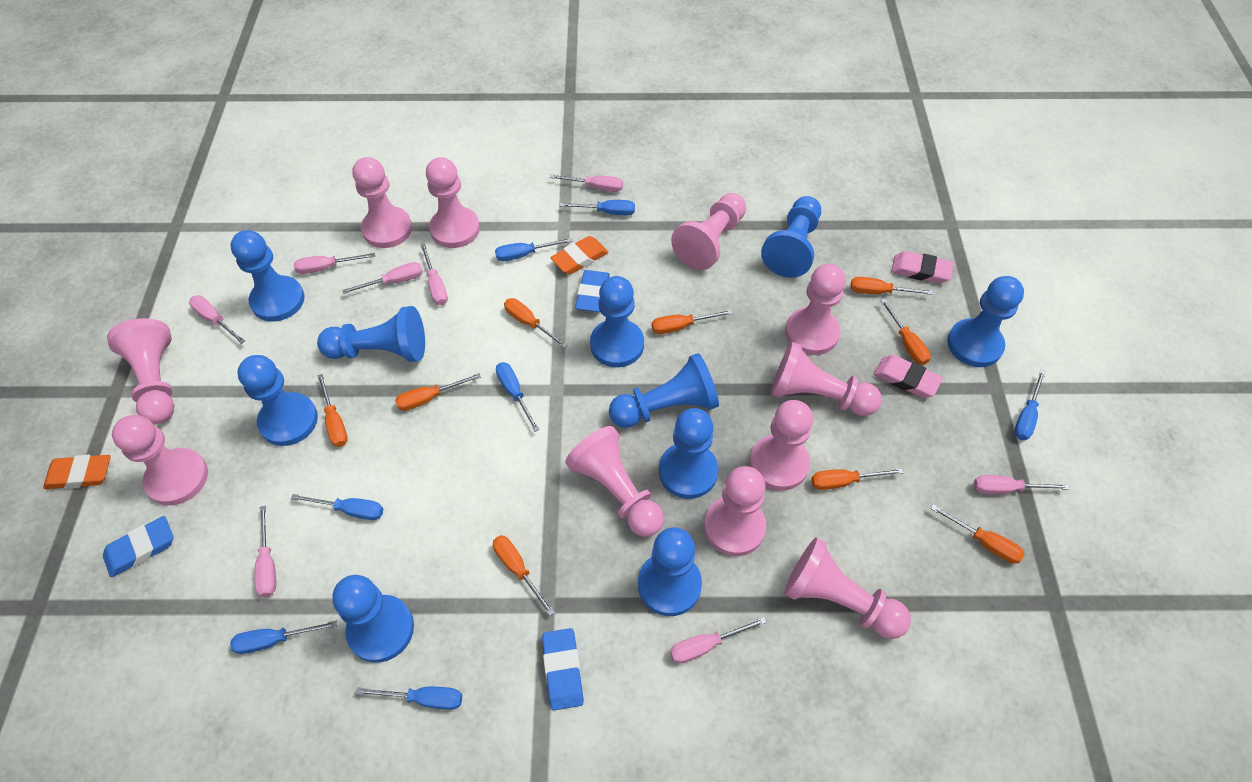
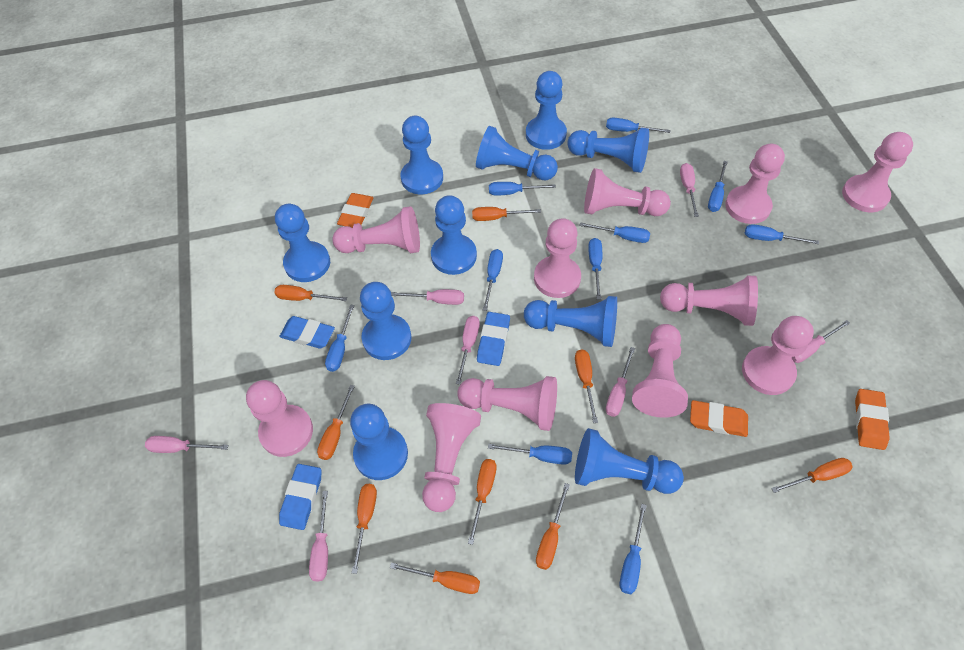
blue screwdriver: [230,621,337,654] [291,494,383,520] [356,687,462,710] [495,238,573,261] [496,362,539,432] [560,200,635,215] [1014,370,1046,440] = 7 -> [325,305,355,372] [483,249,503,311] [488,444,572,465] [489,182,556,196] [580,222,650,243] [588,238,602,300] [606,118,671,133] [620,504,647,594] [708,161,728,212] [745,224,819,244] = 10
orange eraser: [43,454,110,489] [550,236,609,274] = 2 -> [337,193,373,228] [690,400,748,437] [855,389,890,450] = 3
pink eraser: [874,355,943,398] [891,251,953,284] = 2 -> none = 0
pink screwdriver: [189,295,245,344] [254,506,276,597] [294,253,375,274] [343,262,423,294] [421,244,448,305] [550,174,623,192] [670,617,767,664] [974,475,1070,494] = 8 -> [145,436,228,453] [309,491,328,581] [391,289,464,305] [456,316,480,385] [606,347,635,417] [680,163,699,217] [791,320,850,363] = 7

